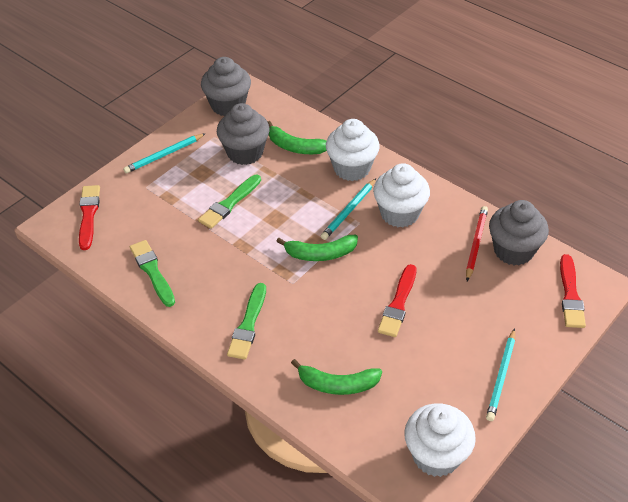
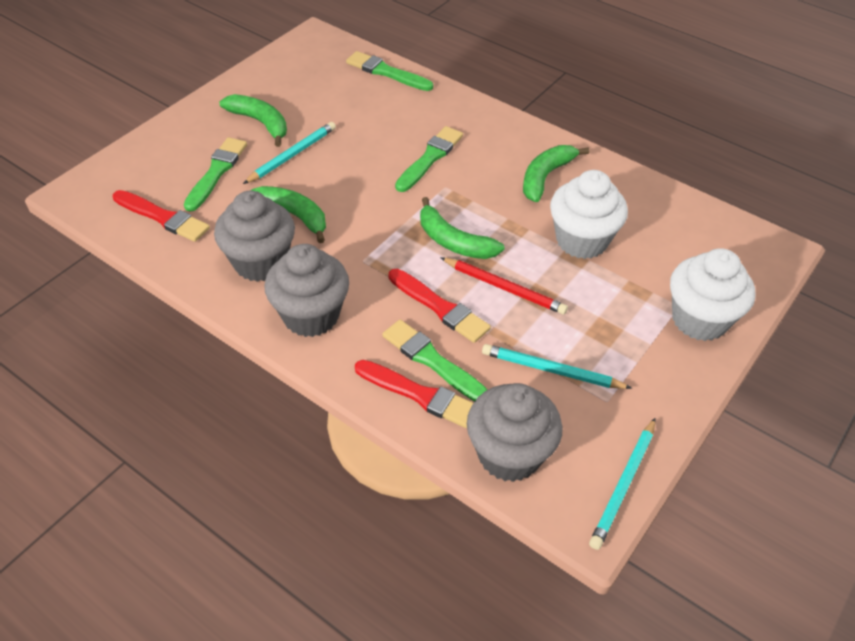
green banana: [267,121,327,154] [276,235,358,261] [291,359,382,395] = 3 -> [219,94,287,147] [250,186,326,243] [420,197,504,259] [523,145,590,202] = 4
green brush: [130,240,175,307] [198,175,261,229] [227,283,266,360] = 3 -> [184,137,247,212] [346,51,433,91] [382,320,487,402] [395,126,463,192] = 4
white cupcake: [326,119,380,181] [373,163,430,227] [404,403,476,477] = 3 -> [550,170,628,259] [670,248,755,341] = 2

